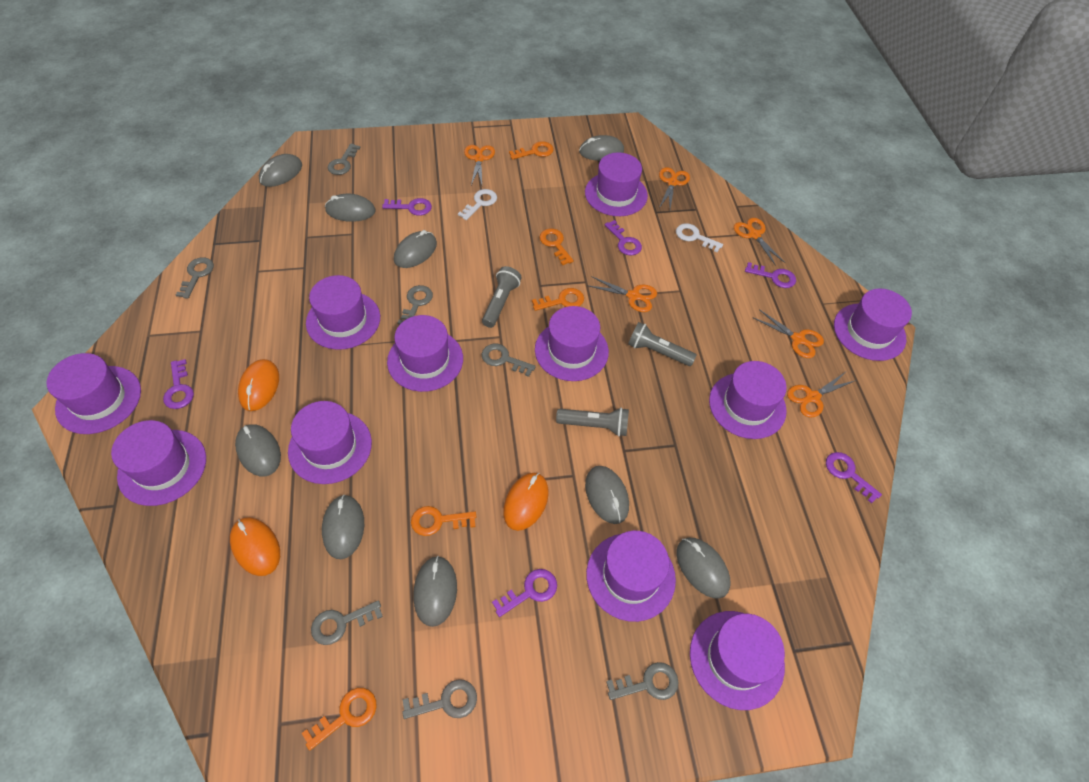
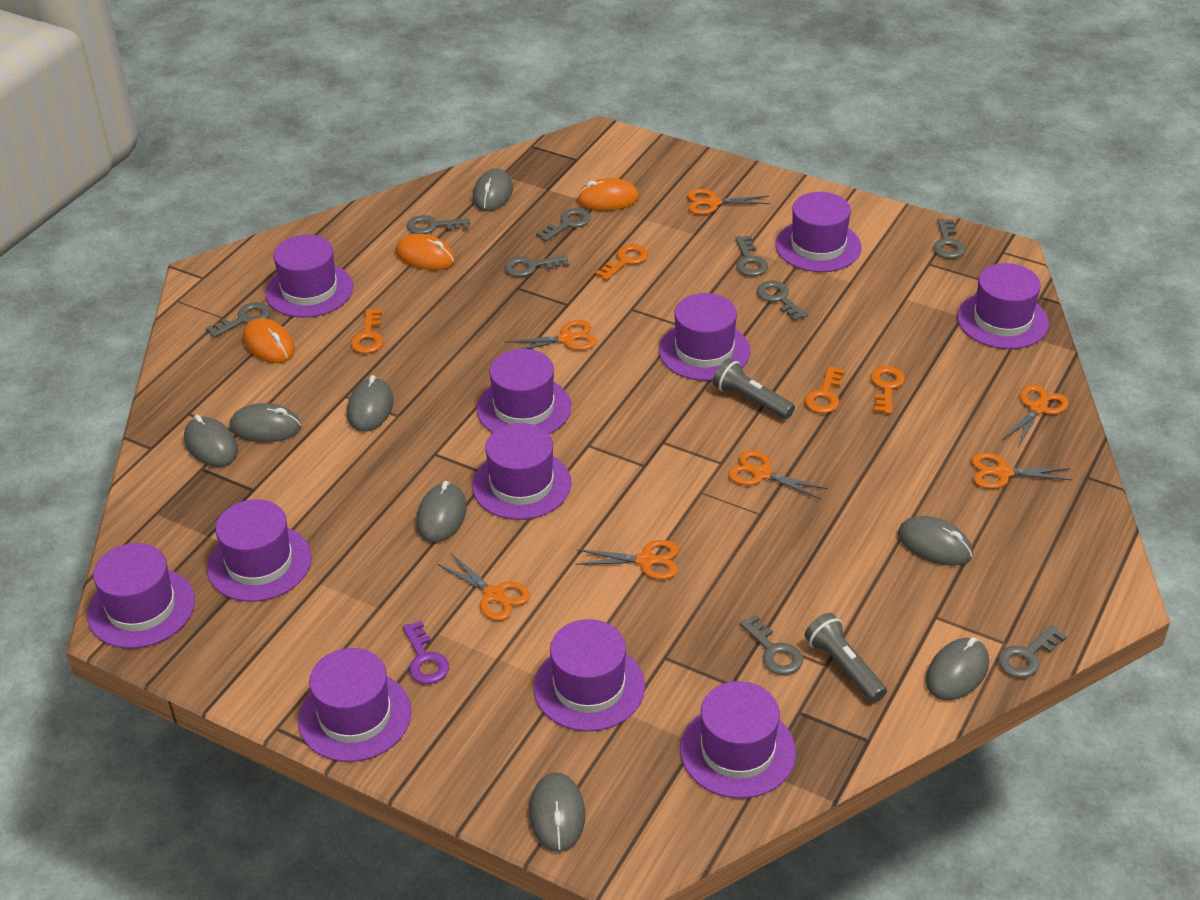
grey flashlight: [482,266,522,328] [556,408,629,436] [628,322,697,366] = 3 -> [713,358,795,419] [805,613,887,703] = 2
grey key: [176,257,214,299] [311,600,383,645] [328,143,361,175] [397,285,433,325] [402,679,477,719] [482,344,536,377] [606,662,679,700] = 7 -> [206,302,270,338] [407,215,470,234] [505,255,569,277] [536,208,591,242] [735,236,768,276] [740,614,803,675] [757,281,808,321] [933,219,965,259] [998,625,1067,678] = 9
grey mouse: [235,424,281,476] [259,154,302,187] [322,495,364,559] [325,194,375,222] [394,230,437,268] [413,556,457,627] [579,135,624,161] [585,466,629,524] [677,538,730,599] = 9 -> [184,415,238,467] [230,403,301,442] [347,375,394,432] [416,481,467,543] [473,168,513,211] [529,772,585,852] [898,516,973,566] [926,637,989,700] = 8
orange key: [302,688,377,751] [411,506,476,536] [509,141,554,160] [532,288,584,311] [539,228,574,265] = 5 -> [351,309,384,354] [595,244,648,281] [805,366,845,414] [871,366,905,414] = 4
orange scissors: [464,145,495,185] [587,276,657,312] [659,167,690,209] [734,218,785,266] [754,309,824,358] [787,372,856,418] = 6 -> [438,553,530,621] [506,320,597,350] [575,540,679,580] [687,189,770,215] [728,450,828,499] [972,453,1073,489] [1002,385,1068,447] = 7
purple key: [163,359,194,409] [382,198,432,216] [492,569,557,617] [605,220,642,255] [745,262,796,288] [826,452,882,503] = 6 -> [403,621,449,684] = 1
white key: [458,189,497,220] [676,223,723,252] = 2 -> none = 0

